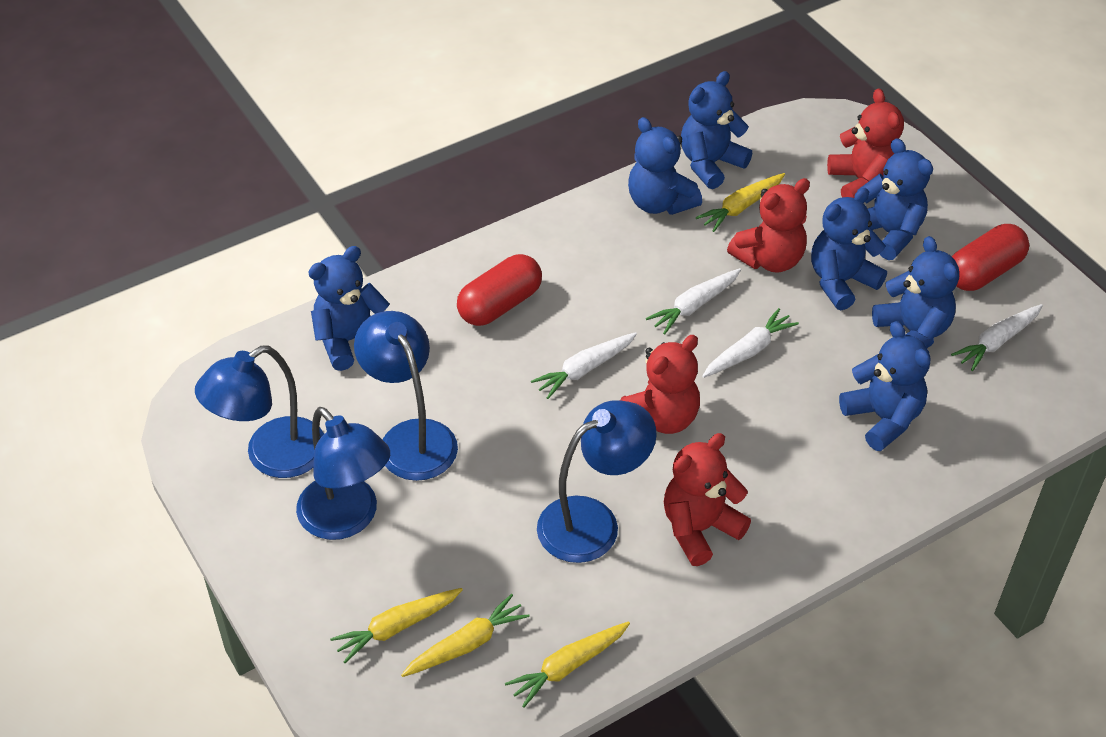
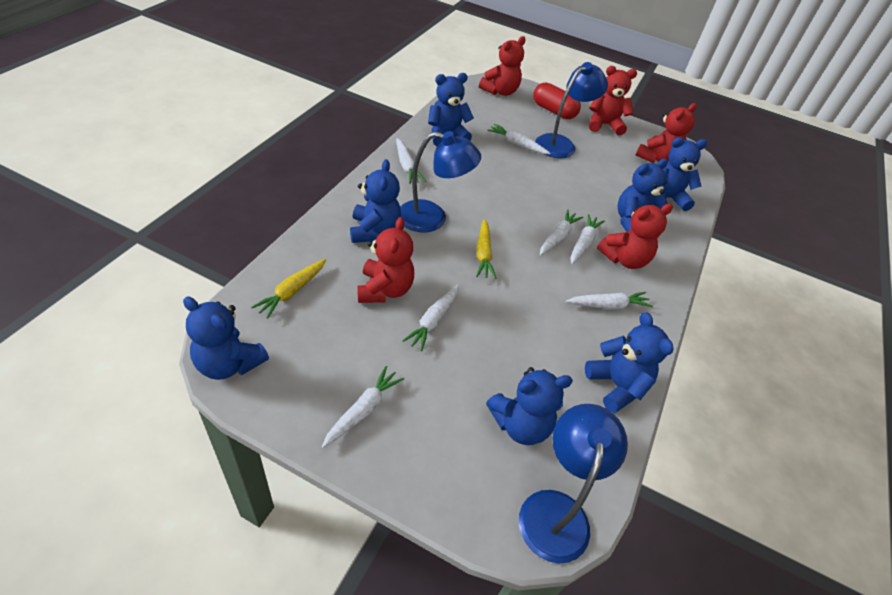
blue lamp: [195,346,324,478] [296,407,390,540] [354,311,458,481] [537,400,657,563] = 4 -> [400,131,481,233] [519,404,628,564] [535,62,608,158] = 3
red capsule: [457,254,542,326] [952,224,1029,291] = 2 -> [533,82,581,119] = 1
red teddy bear: [620,335,700,434] [664,433,751,566] [727,178,810,273] [827,89,904,198] = 4 -> [357,217,414,303] [479,36,526,96] [589,66,637,135] [597,204,673,269] [636,103,696,163] = 5
white carrot: [531,332,637,399] [646,268,741,335] [702,308,799,378] [951,304,1043,371] = 4 -> [322,366,404,448] [396,138,426,184] [402,285,459,351] [487,124,551,154] [540,210,583,256] [566,292,653,309] [571,214,605,264] = 7
yellow carrot: [330,588,463,663] [401,594,530,677] [505,621,630,708] [696,173,785,232] = 4 -> [251,258,326,319] [476,219,496,279] = 2

